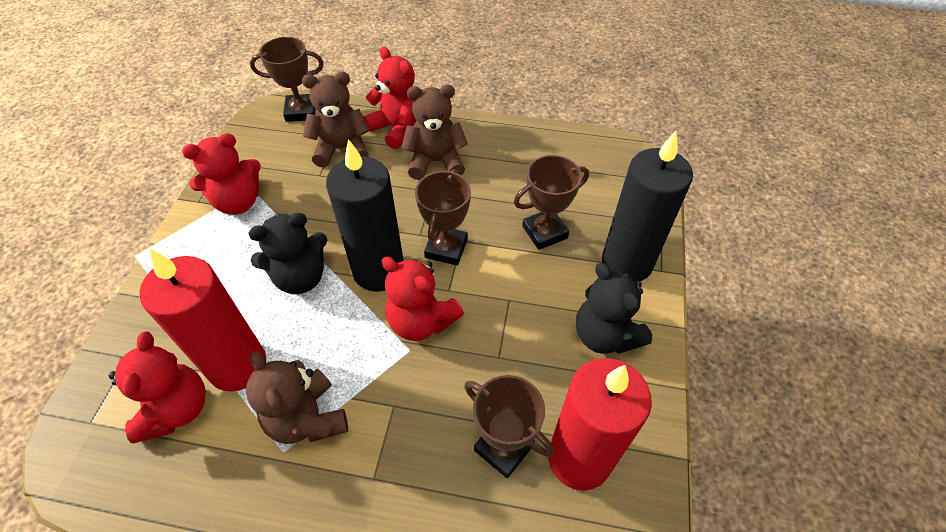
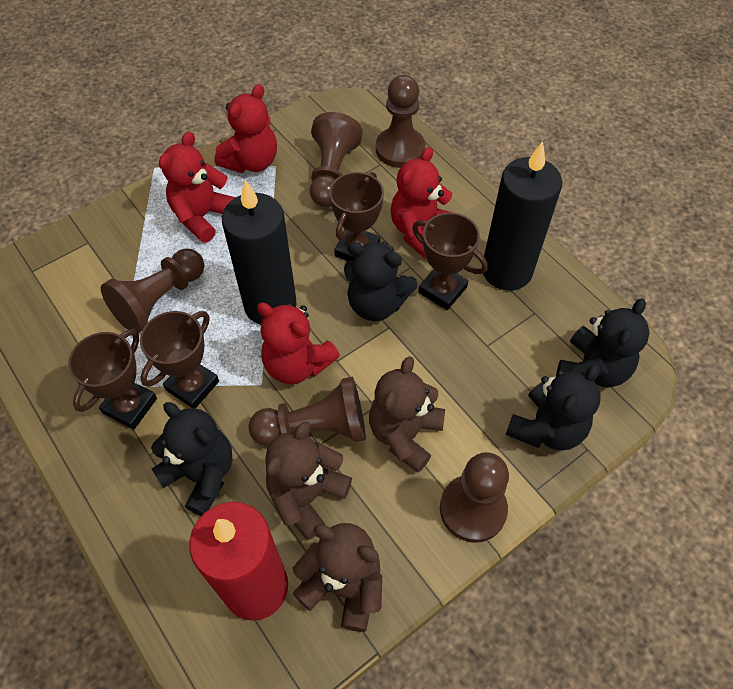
black teddy bear: [248,213,327,294] [576,263,652,354] = 2 -> [151,402,232,516] [344,241,418,321] [506,364,601,451] [556,298,650,387] = 4
brown pawn: none = 0 -> [101,248,204,333] [248,377,366,446] [310,112,363,207] [376,75,425,168] [440,452,509,543] = 5
red candle: [139,249,266,392] [548,358,652,491] = 2 -> [189,502,288,621] = 1

